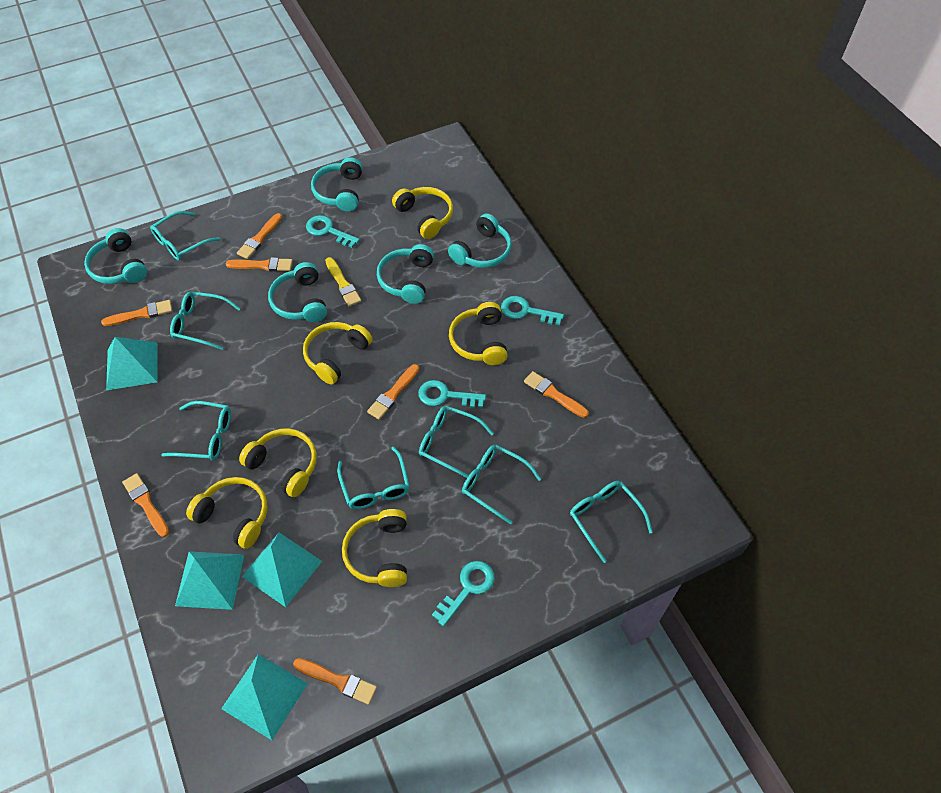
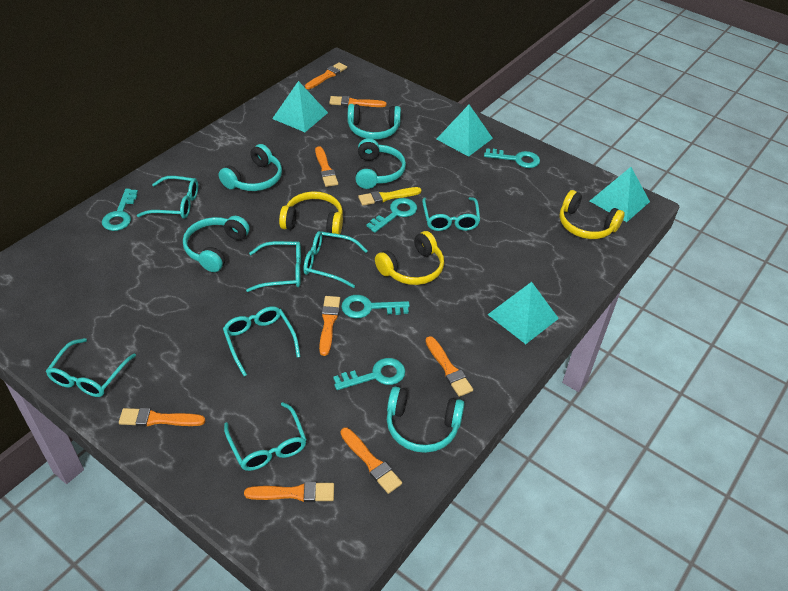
orange brush: [101,300,172,326] [122,473,169,537] [226,257,293,271] [237,213,282,259] [293,658,377,705] [367,364,419,420] [524,371,589,418] = 7 -> [119,408,205,427] [244,482,334,502] [305,62,347,89] [315,146,338,187] [319,296,340,356] [329,96,386,107] [340,428,402,494] [425,336,473,397] = 8
turquoise key: [306,215,360,248] [418,380,486,408] [432,561,495,627] [501,296,564,325] = 4 -> [102,189,138,231] [333,358,405,390] [341,295,410,318] [366,198,417,233] [484,148,540,168] = 5
yellow headphones: [186,477,268,549] [239,428,317,497] [303,322,373,384] [342,509,407,587] [392,187,453,239] [449,302,508,365] = 6 -> [279,191,343,234] [375,231,444,285] [560,190,625,239] = 3

